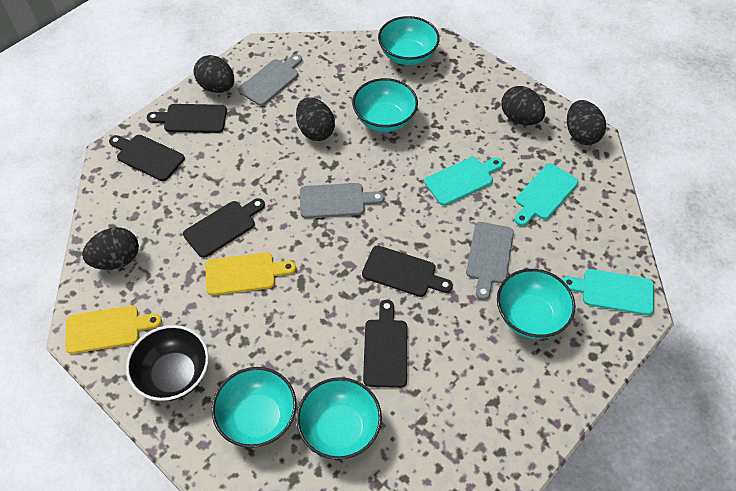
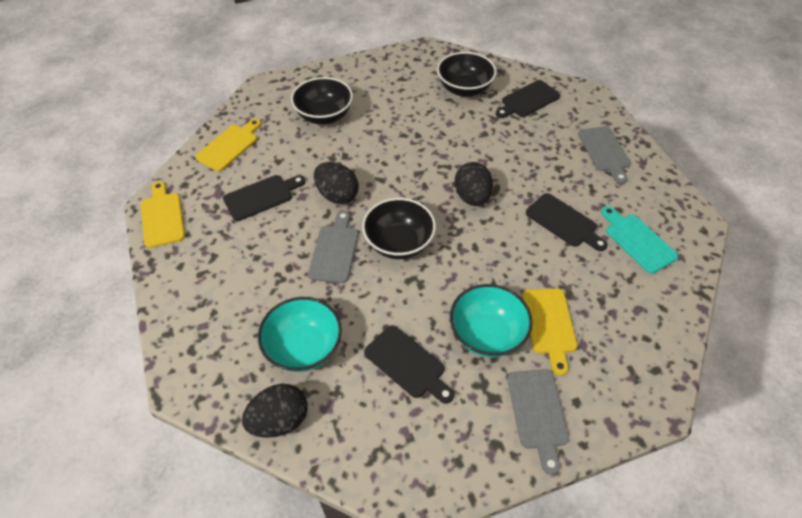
black bowl: [126,325,209,401] = 1 -> [291,77,353,125] [362,198,436,259] [437,52,496,97] = 3
black cutting board: [109,135,185,181] [147,104,227,133] [183,198,265,258] [362,245,453,297] [363,300,407,388] = 5 -> [223,175,306,221] [364,325,454,404] [496,80,560,118] [526,193,608,251] = 4
black egg: [82,227,139,270] [194,55,234,93] [296,97,335,141] [501,86,545,125] [567,100,606,145] = 5 -> [242,384,308,438] [314,162,359,204] [454,162,493,206] = 3
turquoise bowl: [212,367,297,448] [296,377,382,460] [352,78,418,132] [378,16,440,65] [497,269,576,339] = 5 -> [258,297,342,372] [450,284,533,357] = 2
turquoise cutting board: [424,157,503,206] [514,163,578,226] [562,269,654,315] = 3 -> [601,206,678,274] = 1
yellow cutting board: [65,305,162,354] [205,252,296,295] = 2 -> [141,181,185,248] [195,119,261,171] [522,288,577,376] = 3

